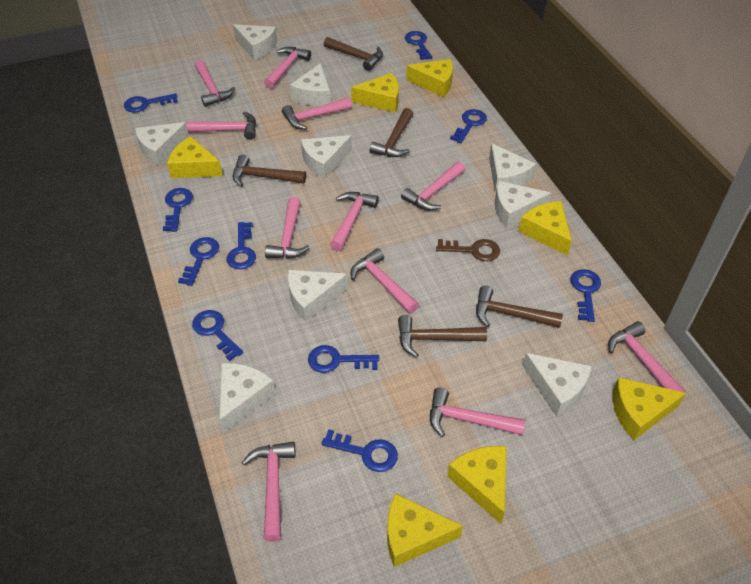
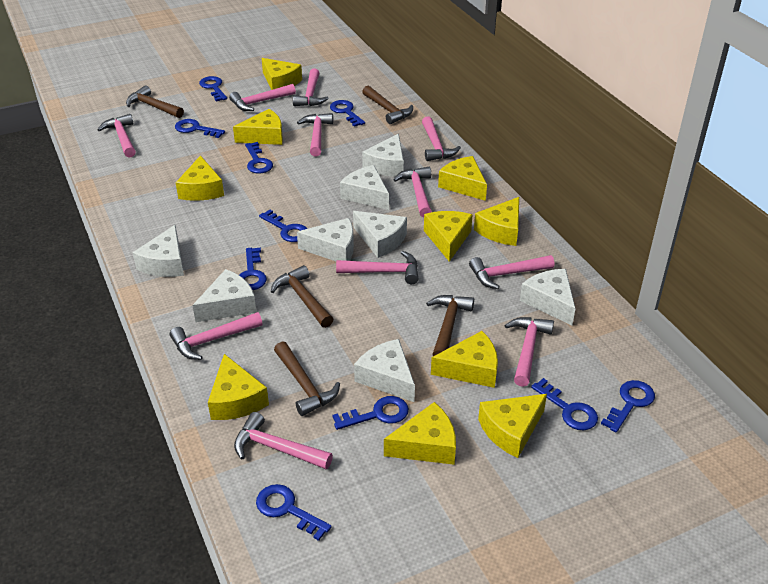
brown key: [436,239,500,261] = 1 -> none = 0
white cheese: [135,122,189,166] [219,363,276,433] [233,24,277,60] [288,270,348,322] [290,63,331,106] [301,135,352,179] [489,143,536,193] [495,181,551,228] [523,353,591,417] = 9 -> [133,225,184,277] [193,269,256,322] [297,218,354,261] [340,165,389,210] [353,211,407,258] [354,339,415,402] [362,134,404,177] [520,269,576,325] = 8
yellow cheese: [167,136,223,178] [351,73,399,113] [387,493,463,567] [406,59,453,97] [447,446,506,524] [519,201,572,256] [612,377,686,440] = 7 -> [176,155,224,201] [208,354,269,420] [233,109,283,145] [262,58,302,90] [384,402,456,465] [424,211,472,262] [431,331,498,388] [438,156,487,201] [474,197,519,246] [478,394,547,458] = 10

